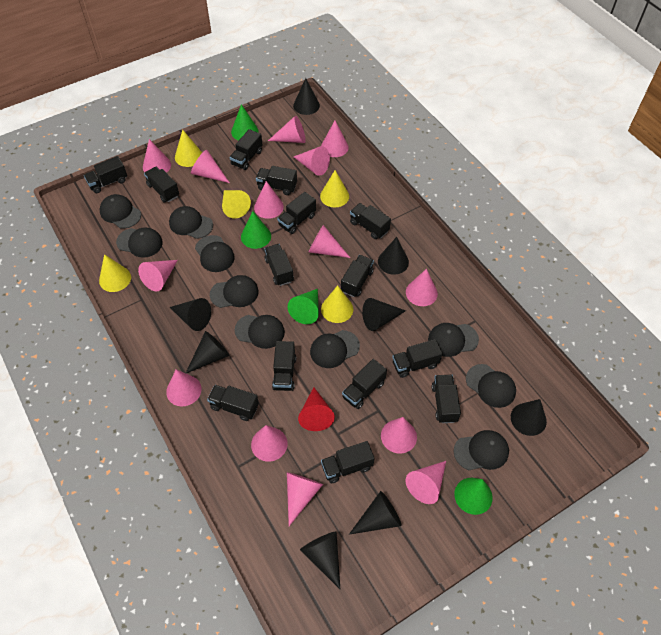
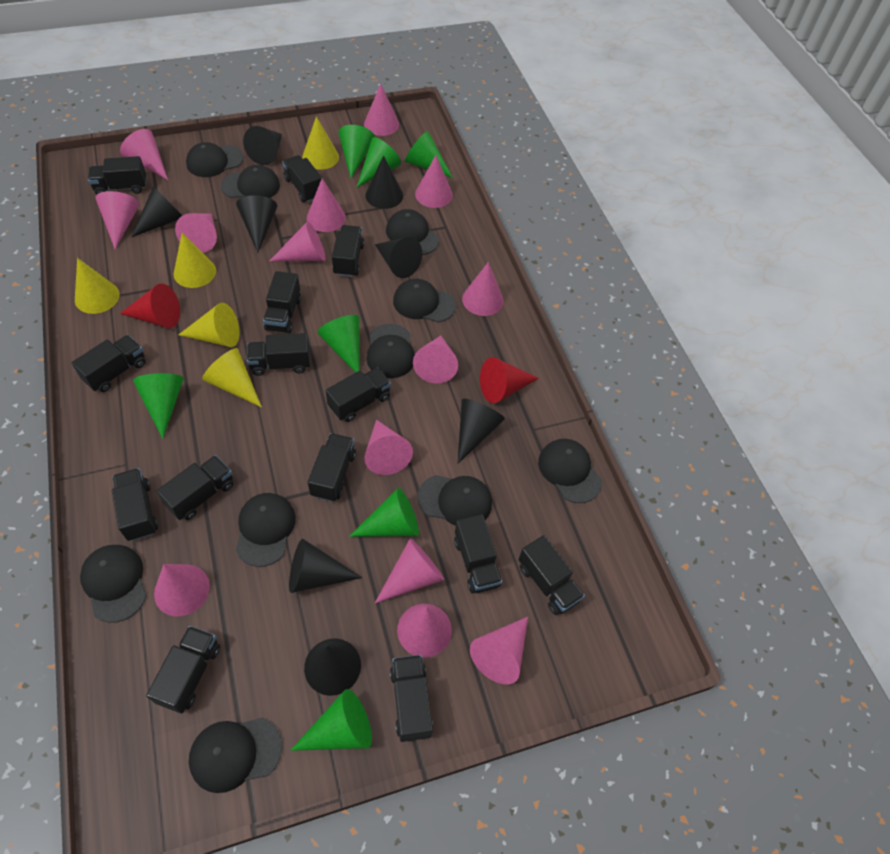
green cone: [231,104,259,141] [241,211,271,249] [288,289,319,324] [454,478,493,515] = 4 -> [133,373,184,439] [291,689,372,751] [317,315,360,373] [338,125,375,178] [349,488,419,537] [357,137,401,187] [405,131,453,178] = 7
red cone: [298,387,335,431] = 1 -> [120,284,180,328] [480,357,539,403] = 2

